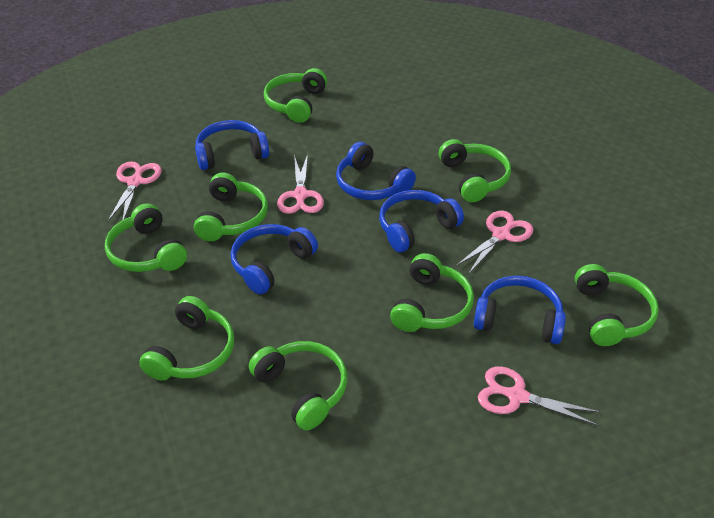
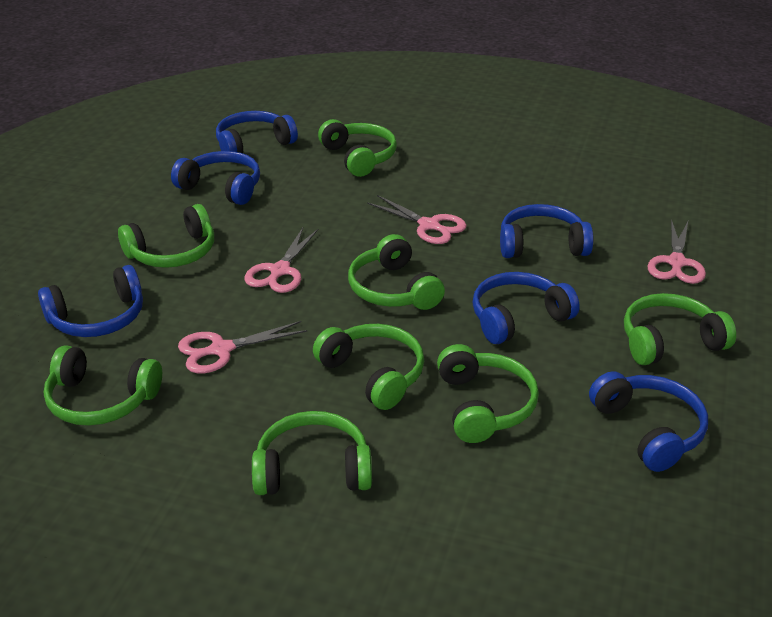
blue headphones: [195,120,269,170] [230,224,318,294] [336,142,416,200] [379,190,464,253] [474,276,566,344] = 5 -> [38,265,143,337] [171,151,260,205] [216,111,298,153] [473,272,580,344] [500,204,593,258] [589,371,708,472] = 6

